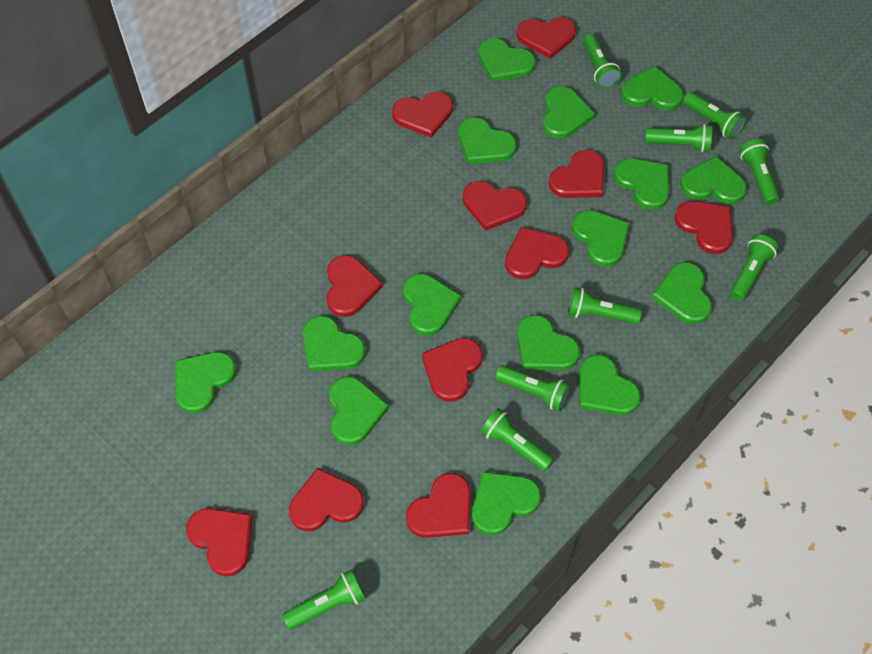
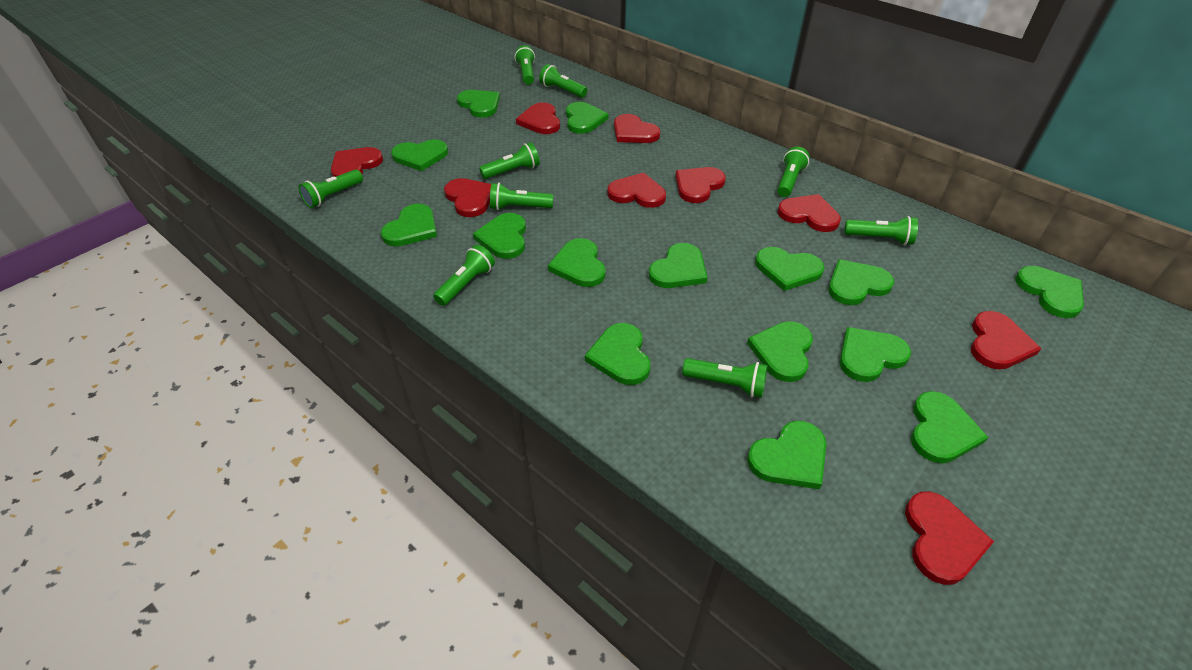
red heart: [186,508,253,576] [289,467,364,531] [326,255,383,317] [392,92,453,138] [406,473,471,538] [422,338,483,402] [463,181,527,231] [505,227,569,279] [517,17,576,59] [549,150,604,198] [674,201,733,254] = 11 -> [331,147,383,177] [444,178,491,217] [516,103,560,134] [607,172,666,208] [614,114,660,143] [675,167,726,203] [777,194,841,232] [905,491,994,585] [971,311,1041,369] = 9

